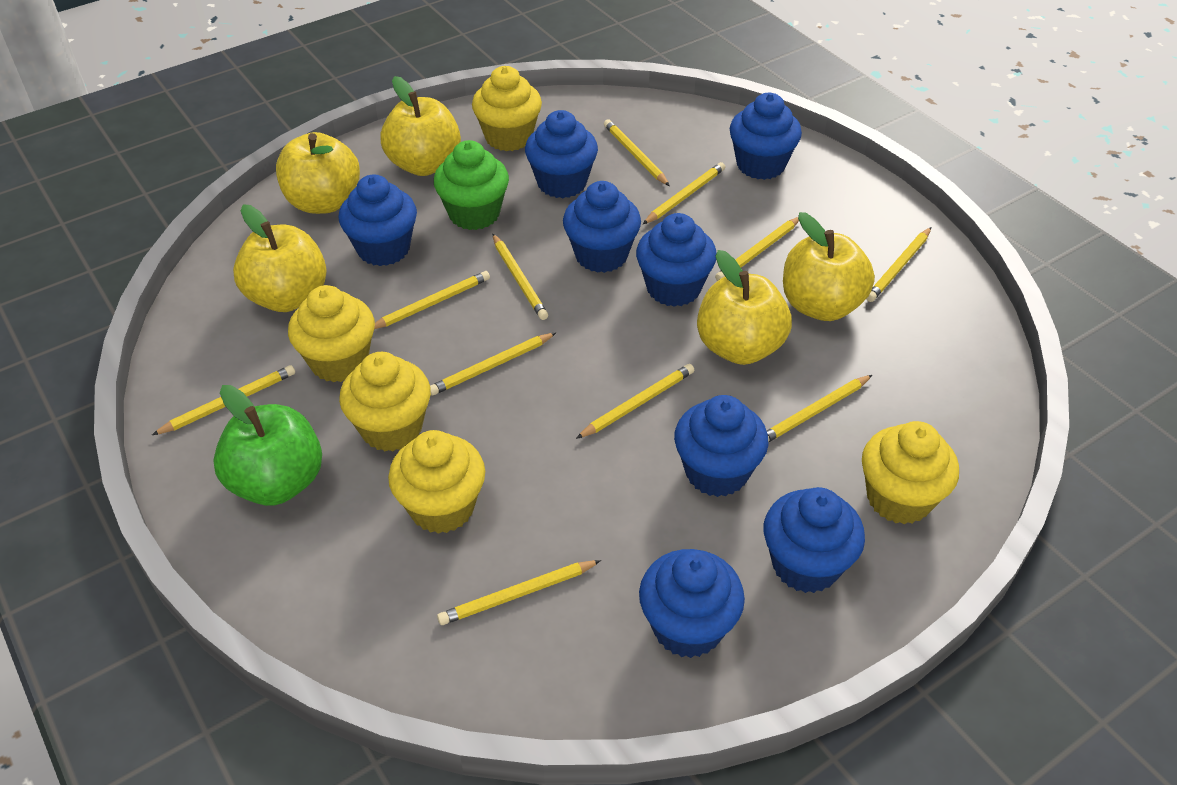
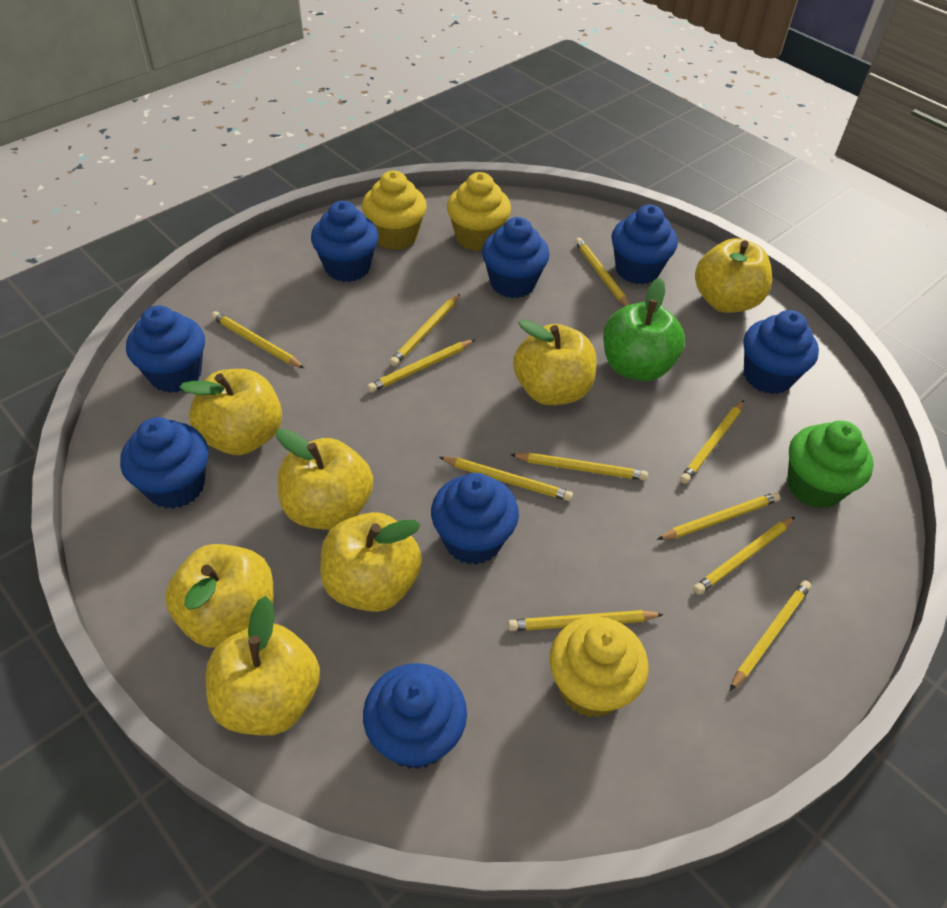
yellow apple: [233,205,327,312] [276,132,360,214] [380,76,461,176] [697,250,792,365] [783,212,875,321] = 5 -> [165,544,273,648] [179,369,282,455] [206,596,320,736] [276,428,373,530] [320,512,422,612] [513,319,597,405] [695,238,772,313] = 7
yellow cupcake: [288,285,375,382] [339,352,431,452] [388,430,485,534] [472,66,542,151] [862,421,959,524] = 5 -> [362,171,427,250] [447,172,511,251] [549,616,648,718] = 3

